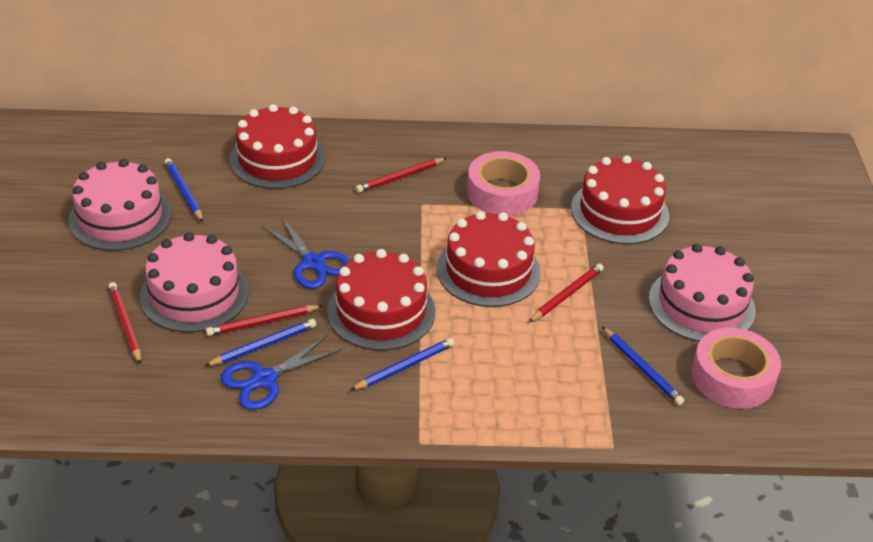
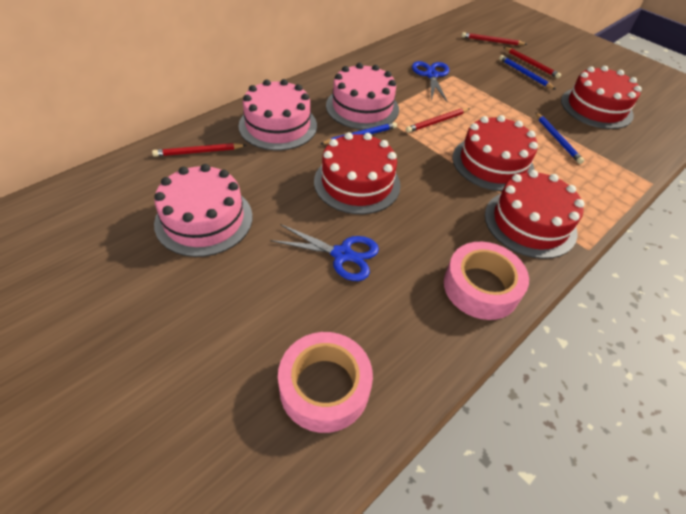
blue pencil: [165,158,203,222] [205,319,316,366] [351,338,455,390] [602,327,684,405] = 4 -> [320,122,397,145] [499,55,556,89] [535,112,584,164] = 3

